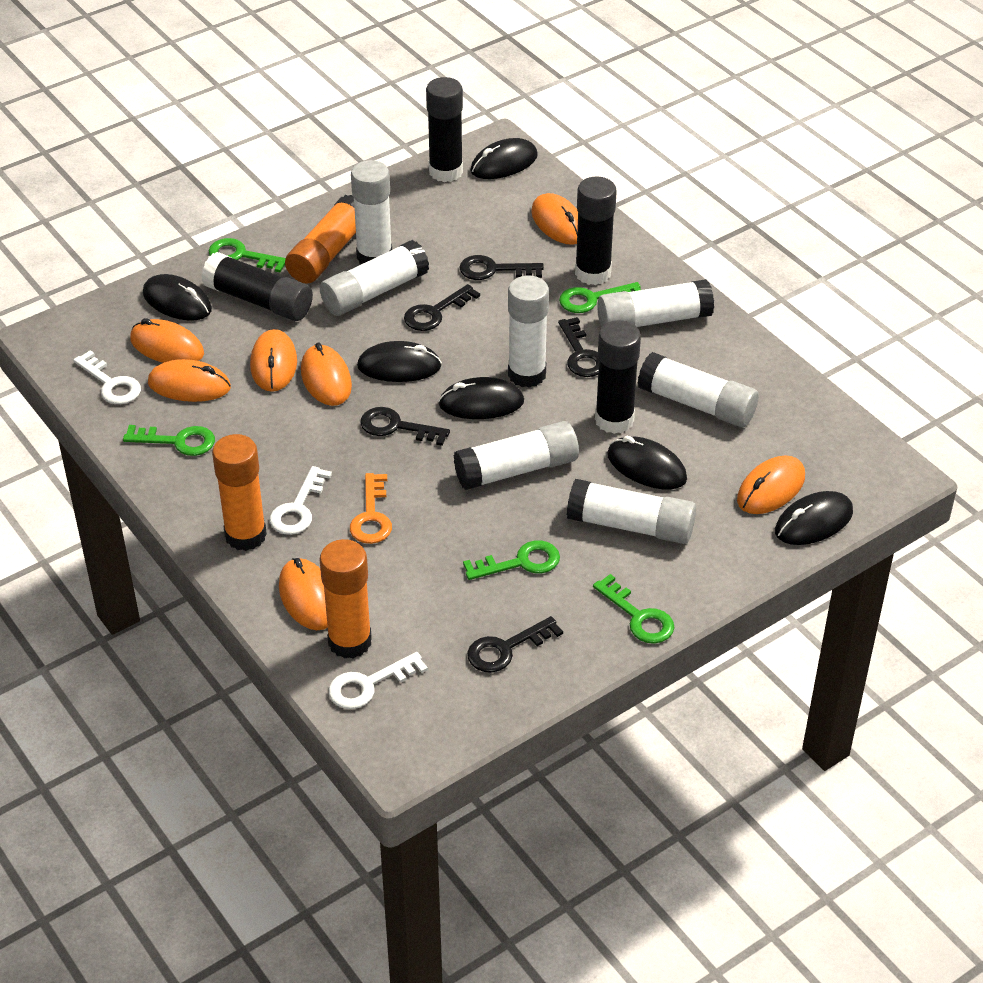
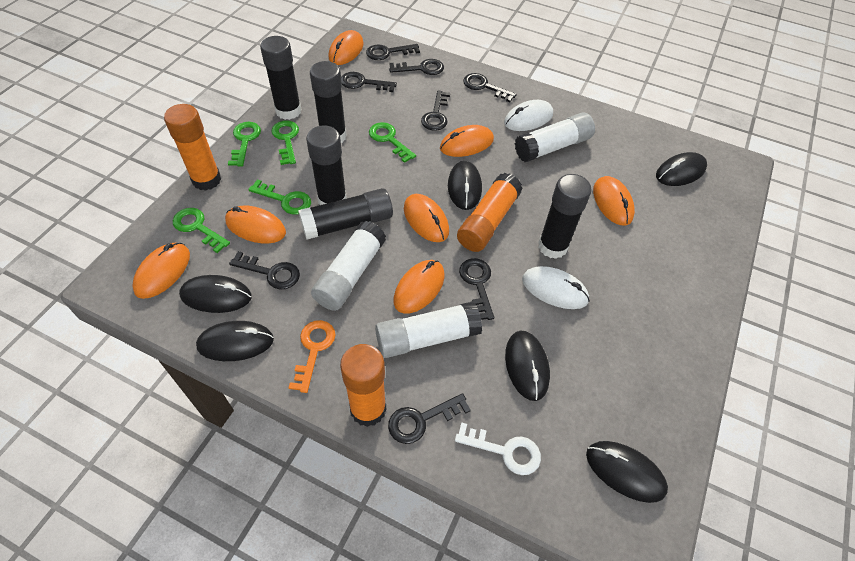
black glue stick: [201,252,313,321] [426,77,463,182] [575,176,617,285] [595,320,641,434] = 4 -> [260,36,302,120] [298,188,393,239] [306,125,347,205] [310,61,347,143] [538,174,591,259] = 5
black key: [360,407,450,446] [404,284,480,331] [459,255,544,280] [467,616,563,673] [558,317,599,377] = 5 -> [229,251,300,289] [341,72,397,92] [366,44,420,60] [388,393,471,444] [389,59,444,75] [421,91,450,131] [459,258,494,320] [463,73,517,102] = 8
white glue stick: [320,240,429,316] [351,160,392,264] [454,421,579,490] [508,276,549,388] [567,479,696,544] [597,279,714,327] [637,352,759,427] = 7 -> [311,221,386,311] [375,301,482,358] [515,112,595,162] = 3
white key: [73,350,141,404] [270,466,332,535] [329,652,428,709] = 3 -> [455,422,541,475] = 1
white mouse: none = 0 -> [504,100,553,131] [522,266,590,309] = 2

